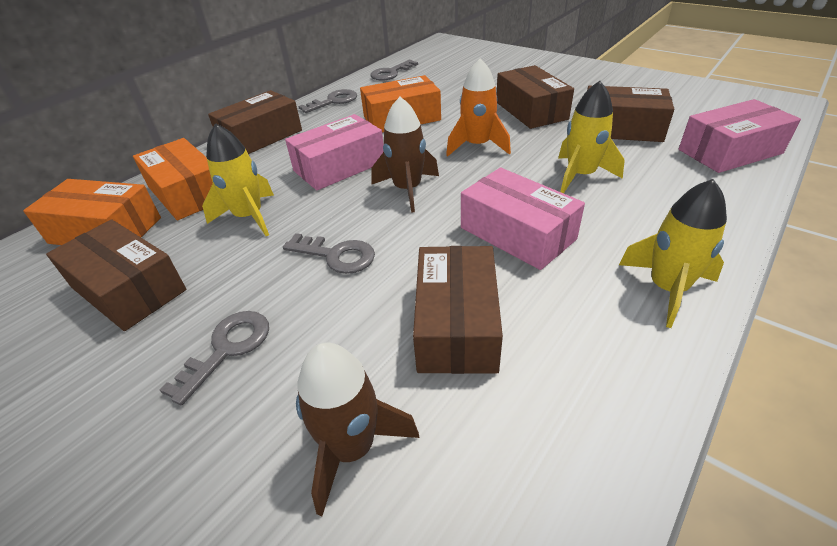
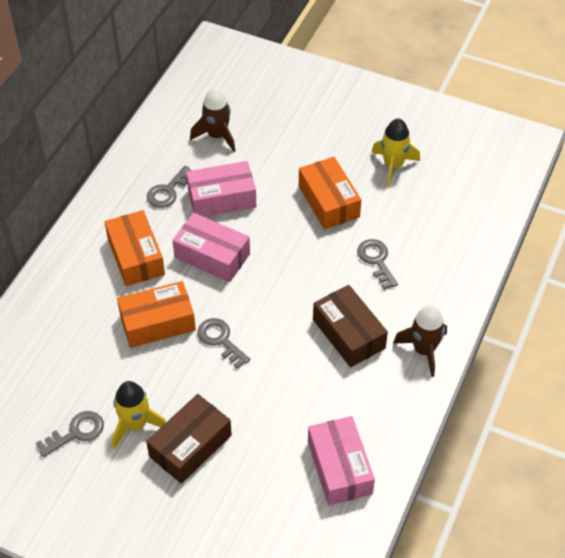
brown box: [46,219,186,331] [208,90,302,154] [413,246,503,374] [497,65,574,129] [587,86,674,142] = 5 -> [146,394,232,484] [313,285,388,367] = 2
orange rocket: [446,59,511,156] = 1 -> none = 0
yellow rocket: [202,123,274,236] [558,81,625,193] [619,179,727,328] = 3 -> [112,381,166,449] [371,118,420,187] = 2

